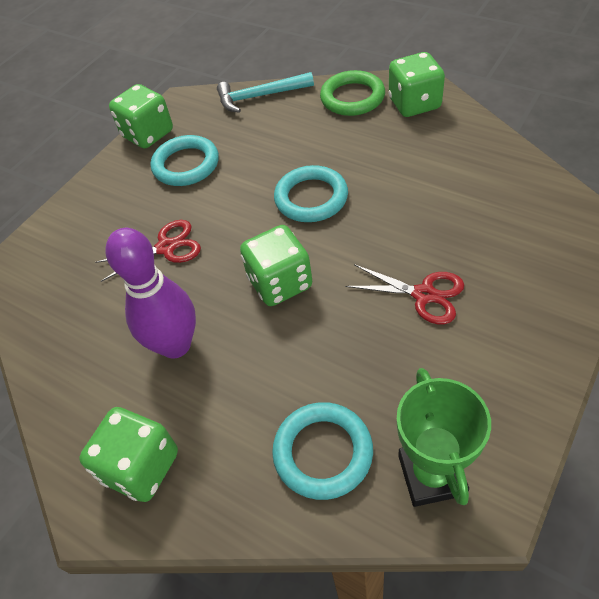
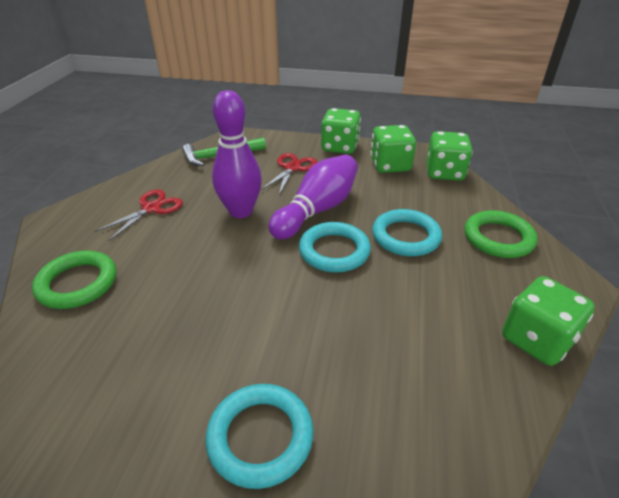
green hammer: none = 0 -> [182,137,266,166] = 1
green ring: [320,70,385,116] = 1 -> [32,251,116,309] [465,210,538,258] = 2
green trophy: [397,368,491,507] = 1 -> none = 0
purple bowling pin: [105,228,196,359] = 1 -> [212,90,262,218] [268,154,358,239] = 2
turquoise hammer: [217,72,314,113] = 1 -> none = 0

